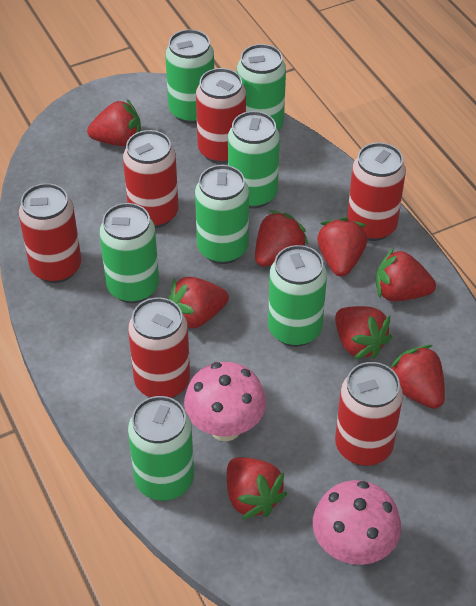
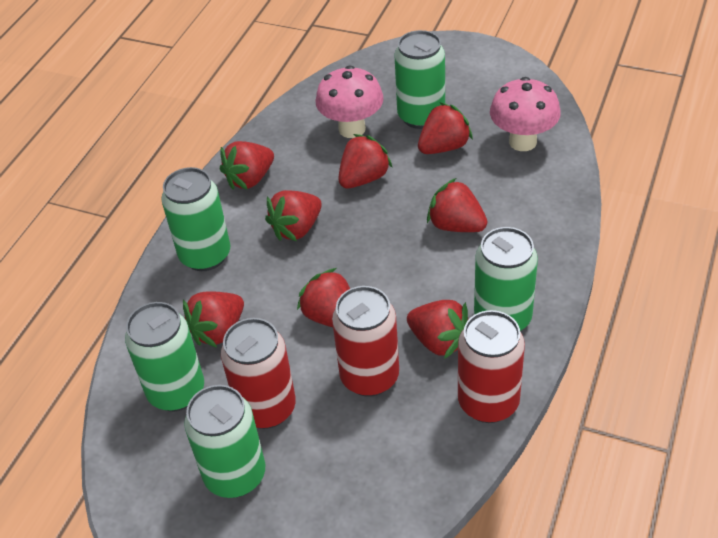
green can: [99,203,159,303] [128,396,194,501] [165,29,214,124] [195,165,249,264] [228,111,280,209] [237,44,286,130] [268,245,327,347] = 7 -> [125,302,204,411] [161,167,230,271] [184,385,265,498] [394,30,445,129] [474,227,538,331] = 5
red can: [18,183,82,283] [123,130,178,228] [128,297,190,398] [196,68,246,164] [335,362,403,466] [347,142,406,241] = 6 -> [221,318,296,429] [332,286,399,397] [458,310,525,423] = 3

